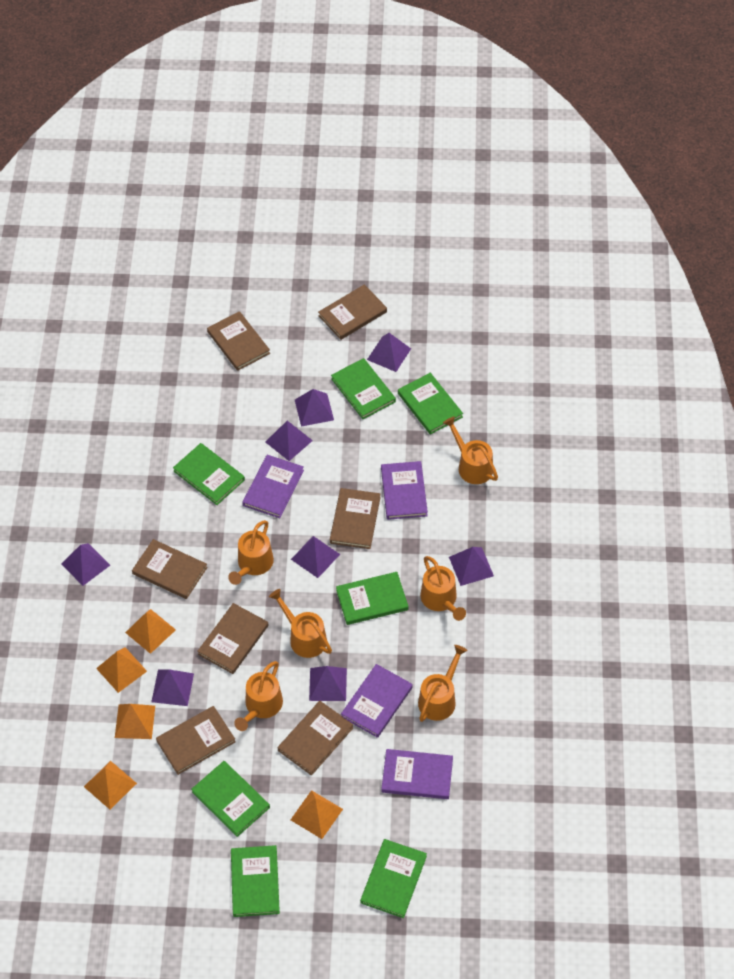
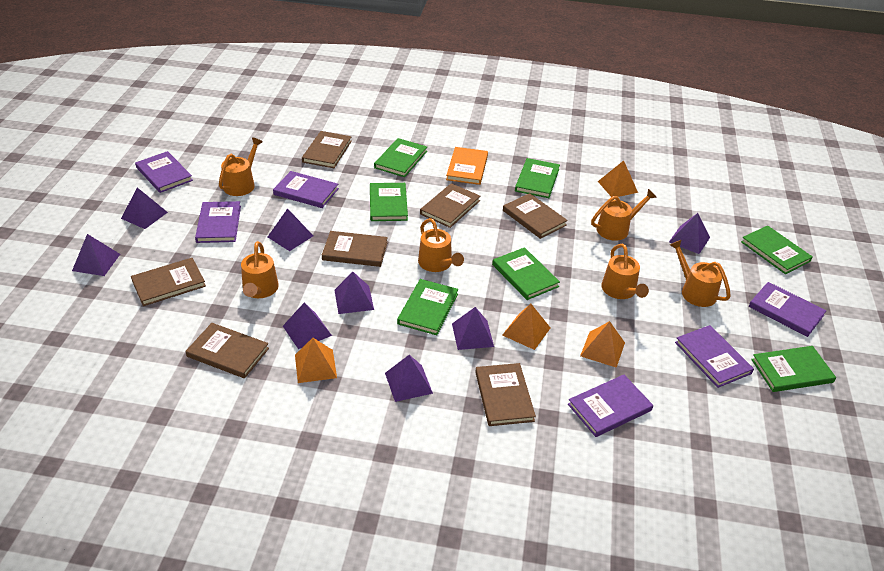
orange book: none = 0 -> [446,147,488,185] = 1
orange pyramid: [84,761,137,809] [96,647,147,693] [115,704,155,739] [125,609,176,654] [291,790,343,839] = 5 -> [295,338,337,383] [502,304,550,350] [580,321,625,368] [598,160,638,197] = 4
purple book: [242,455,304,518] [341,664,413,738] [381,461,428,520] [381,749,453,799] = 4 -> [135,151,193,193] [195,201,241,243] [273,171,339,208] [568,375,653,437] [675,325,754,388] [749,282,826,337] = 6

